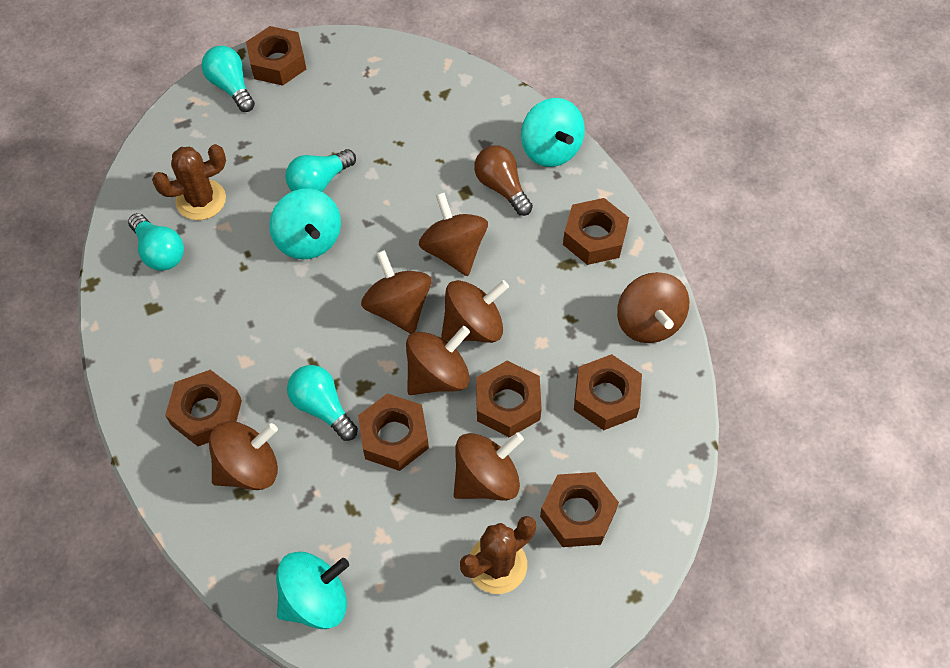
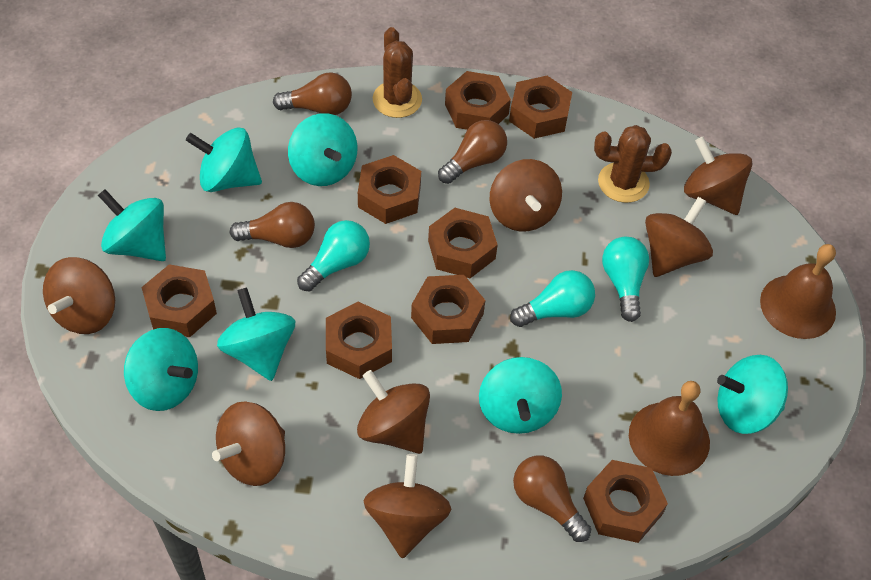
brown bell: none = 0 -> [629,381,710,476] [760,244,836,339] = 2
brown light bulb: [474,146,533,216] = 1 -> [229,202,315,248] [273,72,352,115] [438,120,507,184] [513,456,591,542] = 4
brown nut: [165,370,242,446] [246,26,306,86] [358,393,429,471] [476,361,542,438] [540,472,619,547] [563,198,629,265] [574,354,642,430] = 7 -> [141,264,217,337] [326,302,392,379] [358,155,421,224] [411,275,485,344] [428,208,498,278] [445,71,511,130] [509,76,572,139] [583,460,668,543] = 8
turquoise light bulb: [128,213,184,271] [202,46,255,112] [285,149,356,192] [287,365,358,441] = 4 -> [297,220,370,291] [510,270,595,327] [602,237,649,322] = 3
turquoise spinning top: [269,189,341,260] [276,552,349,629] [521,98,585,167] = 3 -> [98,189,166,261] [124,328,198,411] [186,127,262,192] [217,287,295,381] [288,113,358,186] [479,357,562,434] [717,355,788,434] = 7

